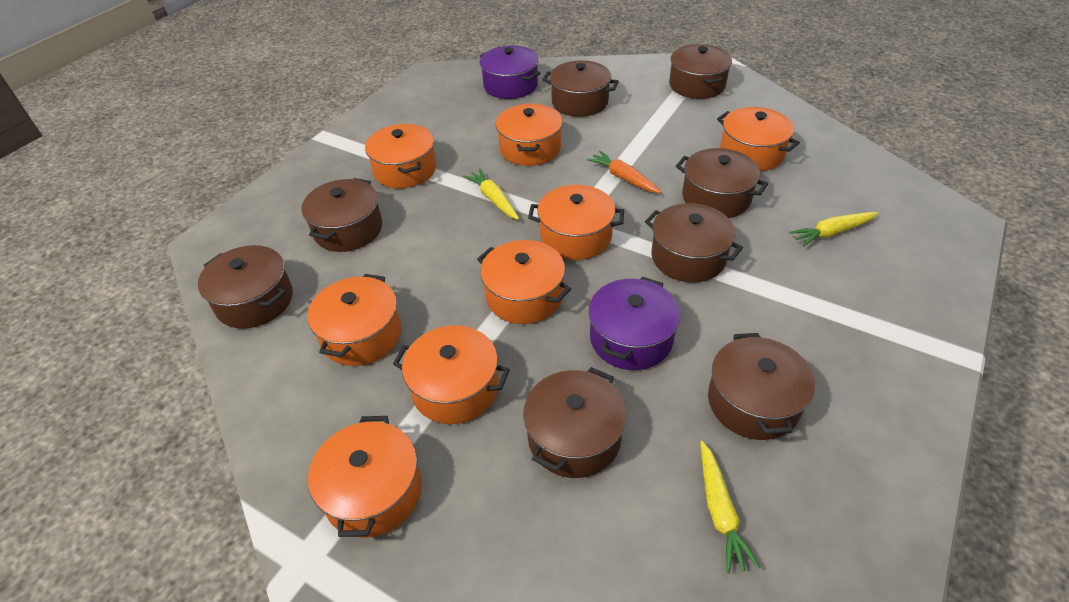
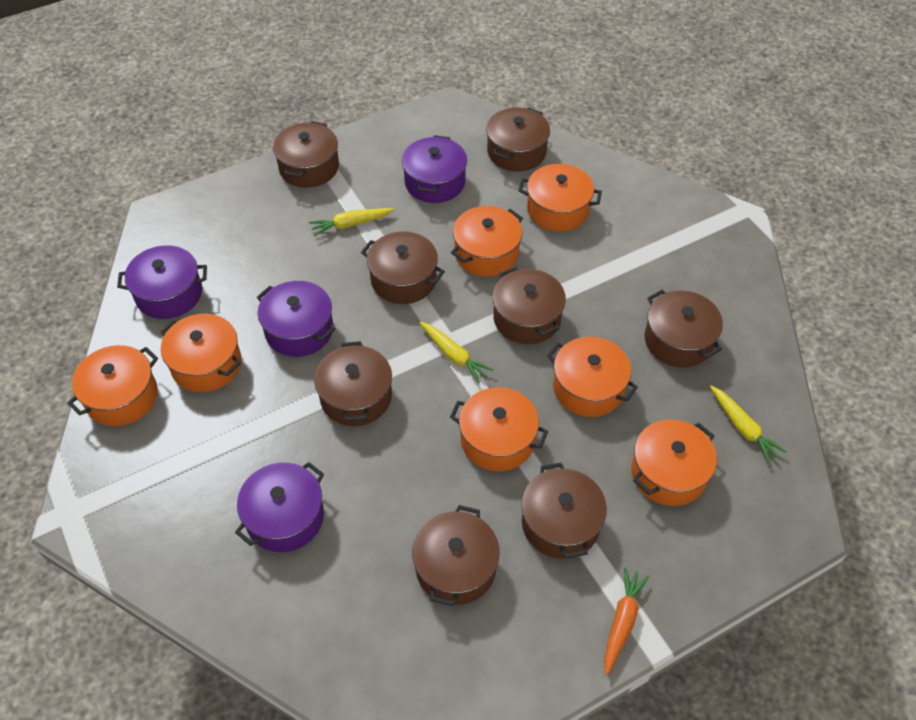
orange pot: [307,274,401,366] [308,416,422,538] [365,124,436,188] [393,325,510,424] [477,240,571,324] [496,104,563,166] [528,185,624,260] [717,107,800,171] = 8 -> [67,345,158,426] [160,314,241,392] [450,387,548,471] [451,206,523,277] [519,164,602,232] [547,337,638,417] [631,420,717,506] = 7
purple pot: [480,46,540,99] [588,277,680,370] = 2 -> [117,245,207,319] [235,462,324,552] [257,281,336,357] [402,135,467,203] = 4

